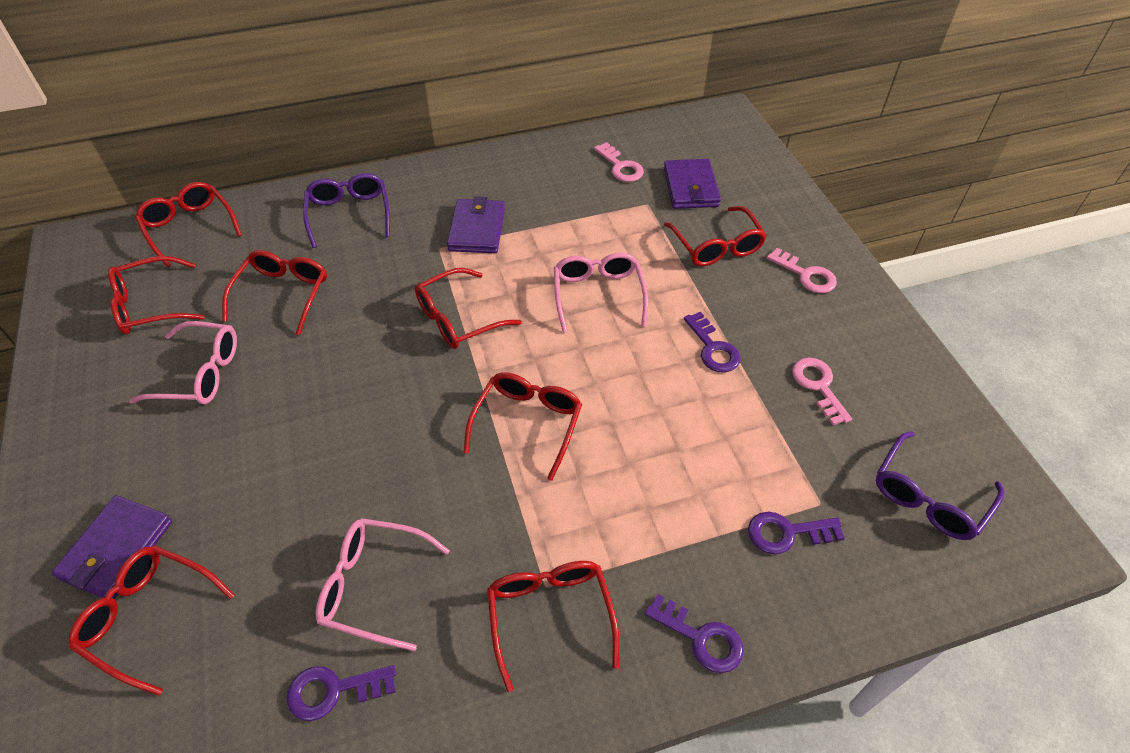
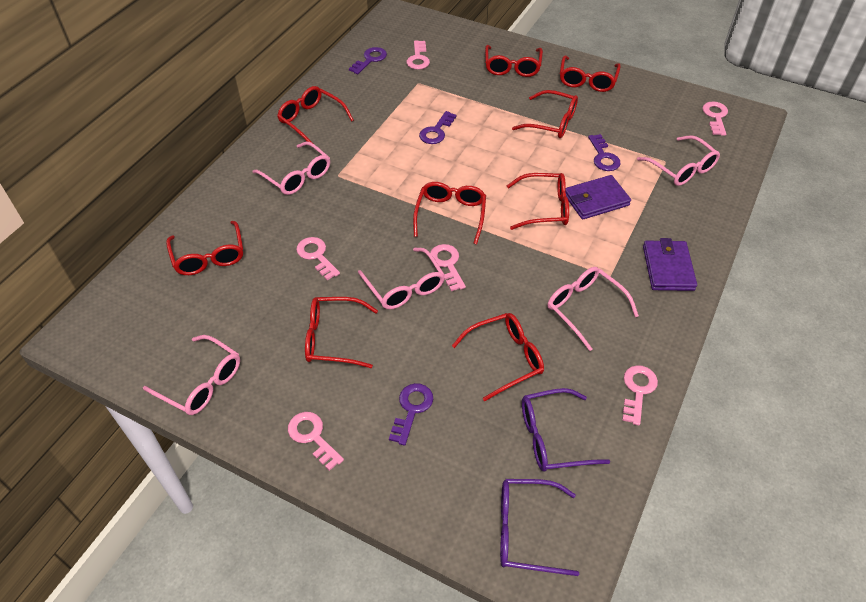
pink glasses: [129,321,237,404] [316,518,450,651] [554,253,648,333] = 3 -> [143,335,240,415] [253,141,330,195] [358,248,445,309] [547,267,639,351] [637,135,720,186] = 5
pink key: [594,142,644,182] [767,248,837,293] [792,358,852,425] = 3 -> [288,412,344,471] [296,237,340,280] [406,40,430,70] [430,244,466,291] [622,365,658,426] [702,101,728,136] = 6
purple wallet: [52,495,172,599] [447,196,505,253] [664,159,721,209] = 3 -> [565,175,631,220] [643,238,697,291] = 2
red glasses: [69,545,235,696] [108,256,205,334] [135,182,242,267] [222,250,327,335] [415,268,522,349] [463,372,582,481] [487,561,620,692] [664,206,767,266] = 8 -> [166,221,243,275] [277,86,354,143] [305,297,378,368] [413,182,486,244] [452,313,544,401] [485,45,543,77] [507,173,569,230] [512,90,578,138] [560,55,621,92] = 9

